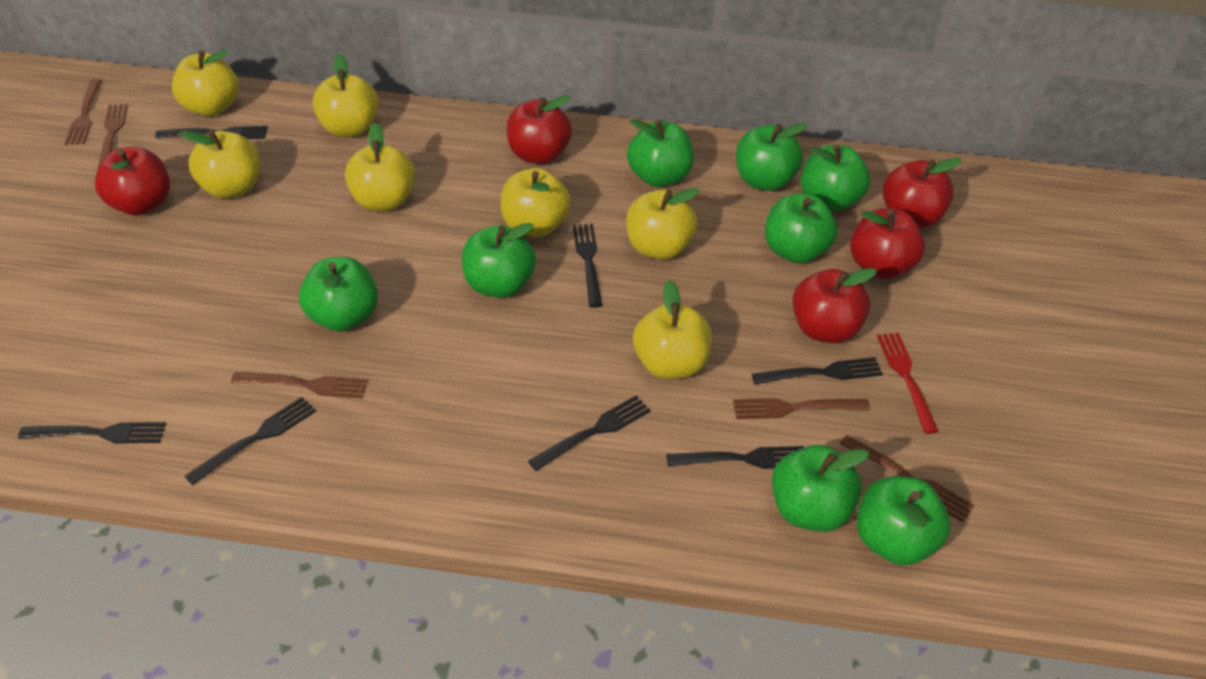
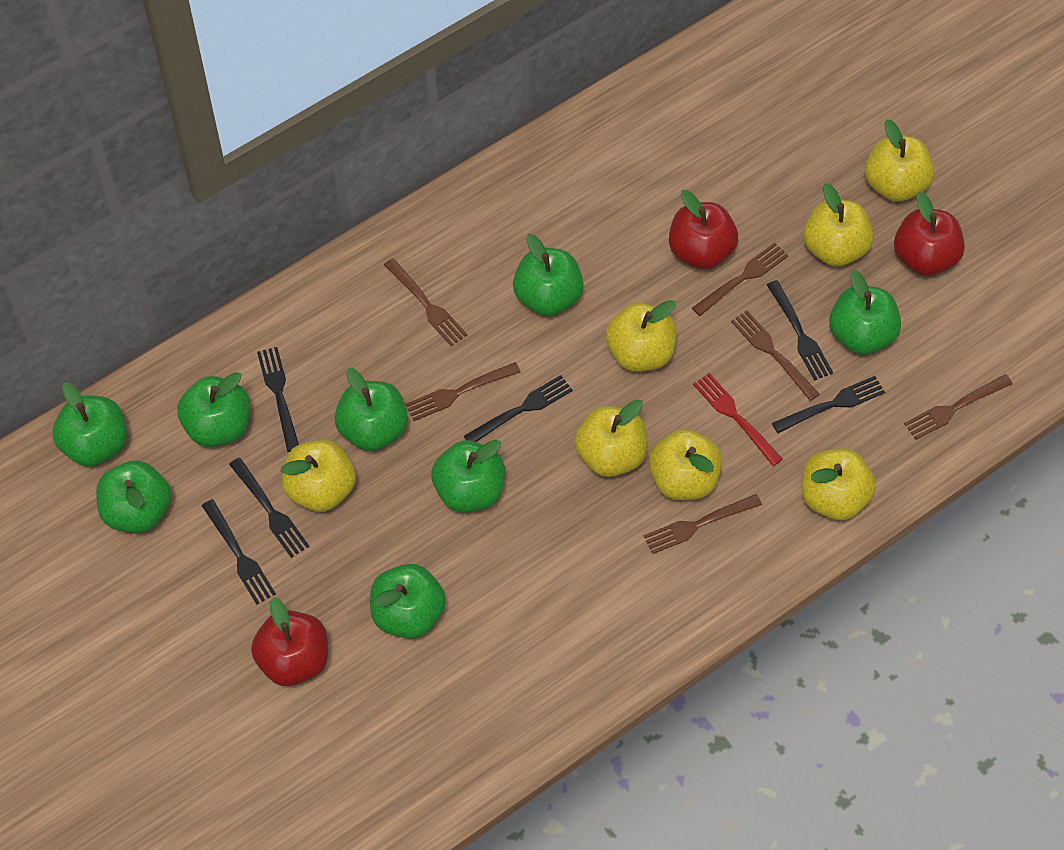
black fork: [18,422,166,443] [155,126,268,139] [184,397,316,485] [528,396,651,471] [573,224,602,308] [666,446,804,469] [752,357,883,384] = 7 -> [202,499,276,605] [229,458,309,558] [257,347,299,452] [464,375,573,442] [767,280,833,381] [772,376,885,433] = 6
brown fork: [64,79,102,145] [97,104,128,170] [231,372,368,399] [733,398,869,419] [840,435,975,523] = 5 -> [384,258,467,346] [405,362,520,421] [643,494,762,554] [692,242,788,316] [731,310,819,401] [904,374,1013,440] = 6
red apple: [95,147,170,216] [506,95,572,164] [792,268,877,343] [850,208,925,279] [882,158,962,228] = 5 -> [251,597,328,686] [669,190,738,270] [894,192,965,276] = 3

